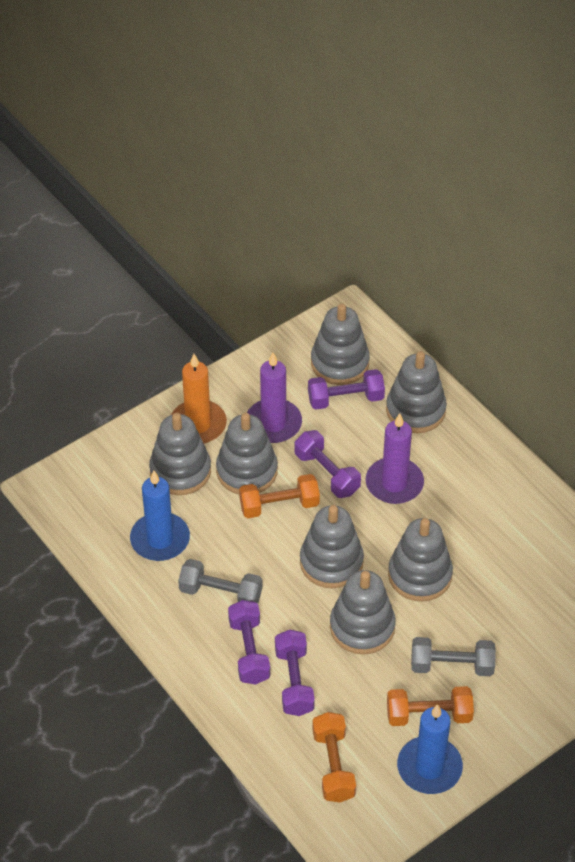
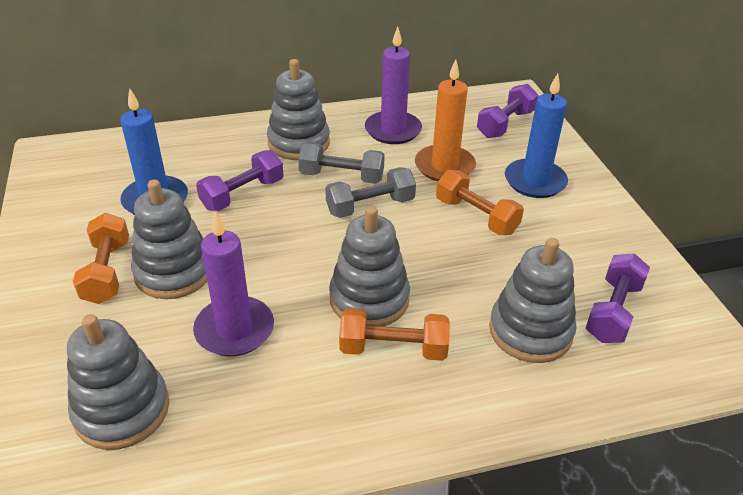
grey stacking toy: [149,413,211,495] [216,413,278,494] [300,505,364,588] [311,303,370,385] [330,570,396,655] [386,351,447,433] [388,518,453,602] = 7 -> [67,314,169,450] [131,179,207,299] [267,59,330,160] [329,206,410,326] [489,238,576,363] = 5
purple dumbbell: [228,600,270,684] [275,630,315,716] [294,430,361,498] [308,369,385,410] = 4 -> [196,150,284,211] [477,84,538,138] [586,253,650,343] = 3

